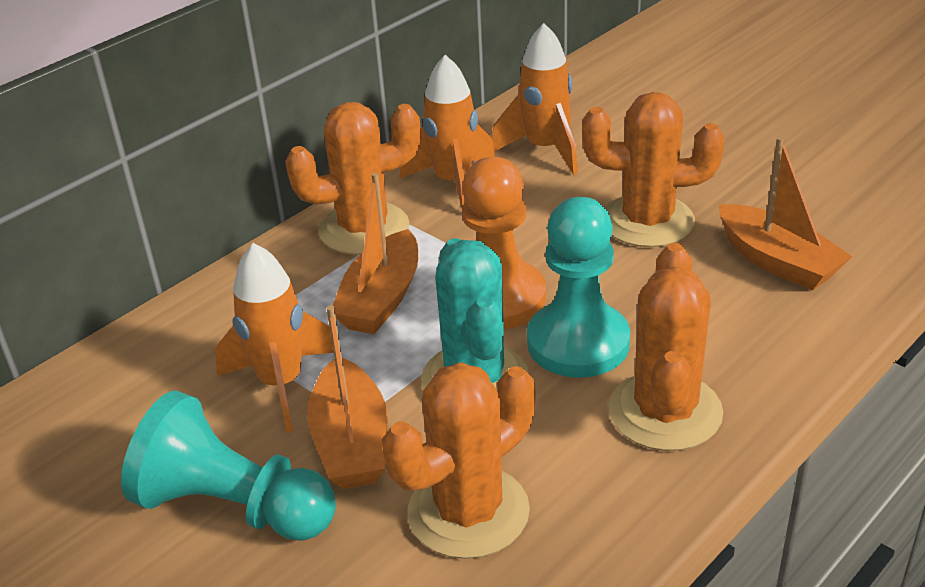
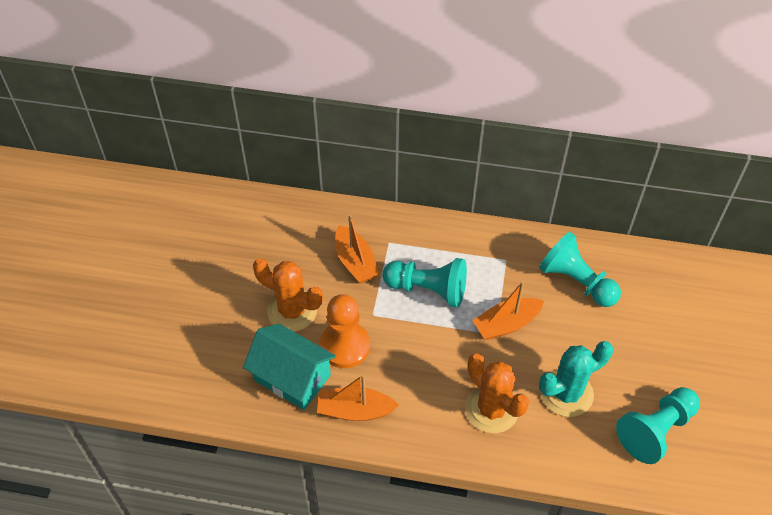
orange cactus: [285,102,421,255] [382,362,535,559] [582,92,725,247] [609,243,723,451] = 4 -> [253,258,323,332] [466,354,529,433] = 2
orange rocket: [215,243,334,433] [400,55,495,208] [492,23,578,175] = 3 -> none = 0
turquoise house: none = 0 -> [243,324,336,410] = 1
turquoise pawn: [121,390,336,541] [527,197,630,378] = 2 -> [383,258,467,308] [539,232,621,307] [616,387,700,464] = 3

